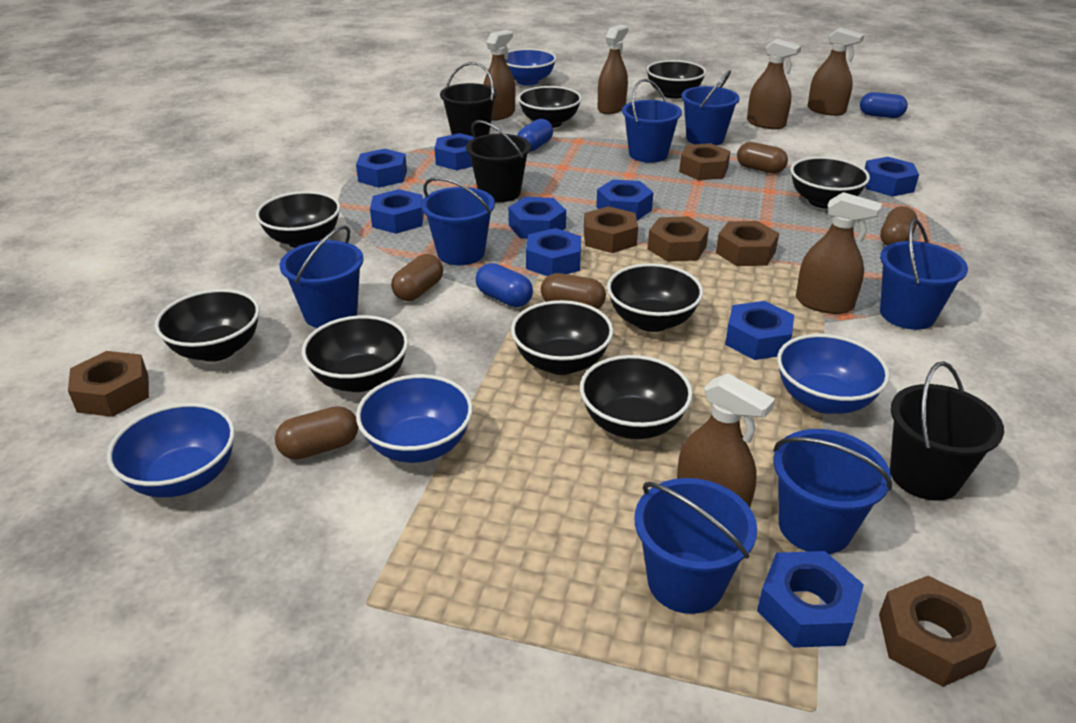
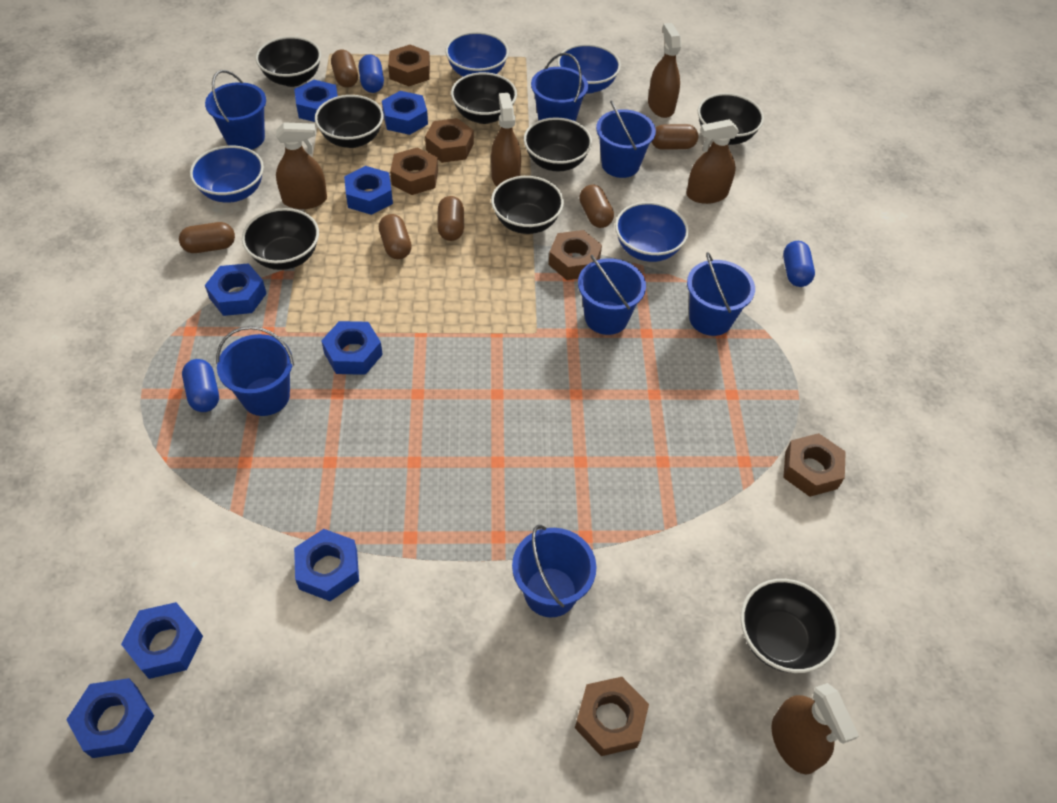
black bowl: [155,289,260,362] [256,191,340,248] [302,315,408,392] [511,300,613,375] [518,86,582,128] [580,355,693,439] [607,263,703,332] [646,60,706,99] [791,157,870,209] = 9 -> [242,208,319,270] [256,36,321,87] [315,95,383,148] [451,72,517,124] [491,176,564,234] [524,117,592,172] [698,93,764,145] [740,579,840,673] = 8
black bucket: [440,62,497,137] [466,120,531,202] [890,361,1004,501] = 3 -> none = 0
blue nut: [356,149,407,188] [370,189,424,234] [435,133,474,170] [508,197,566,239] [526,228,581,276] [596,180,653,220] [725,301,794,360] [757,551,864,648] [864,157,919,197] = 9 -> [66,678,154,758] [121,602,203,679] [205,263,267,316] [294,80,338,122] [294,529,359,601] [321,321,383,375] [344,166,393,215] [382,91,428,135] = 8
brown capsule: [275,406,358,460] [391,254,443,301] [541,273,606,309] [737,142,788,174] [880,206,918,246] = 5 -> [179,222,235,253] [331,50,358,88] [379,214,412,259] [437,196,464,241] [579,184,614,228] [652,124,698,150] = 6
brown spray bottle: [484,30,515,121] [598,25,629,114] [677,373,775,507] [747,39,801,129] [796,192,882,314] [808,28,864,116] = 6 -> [276,122,327,209] [491,93,521,187] [648,23,681,118] [686,119,739,204] [771,683,859,774] = 5

